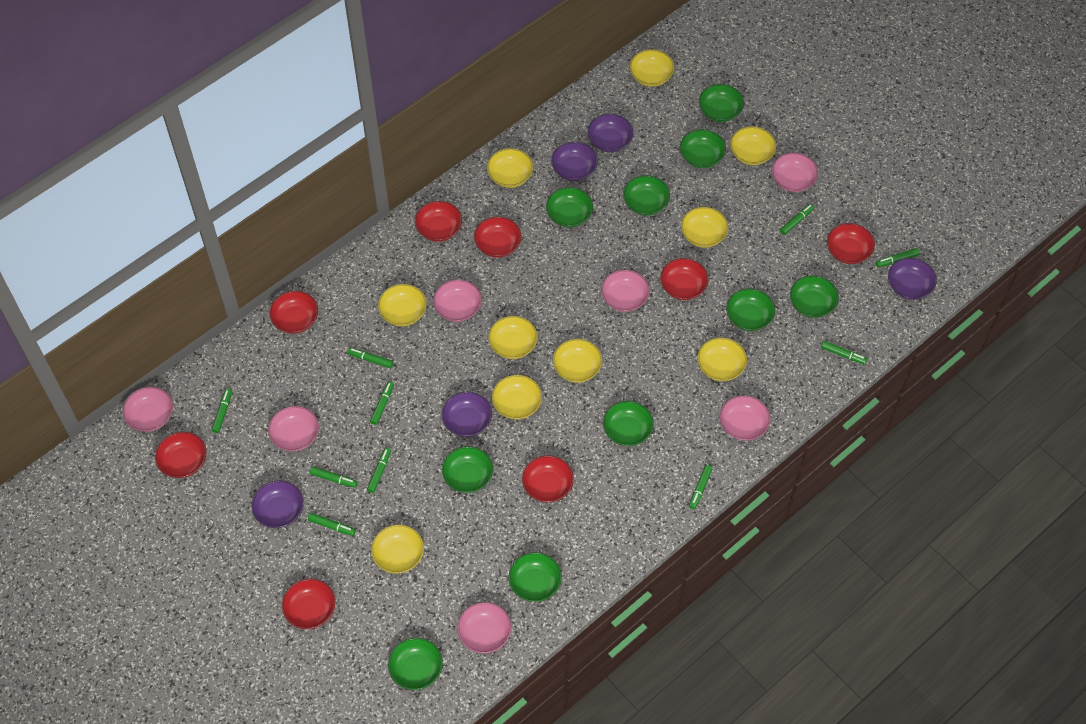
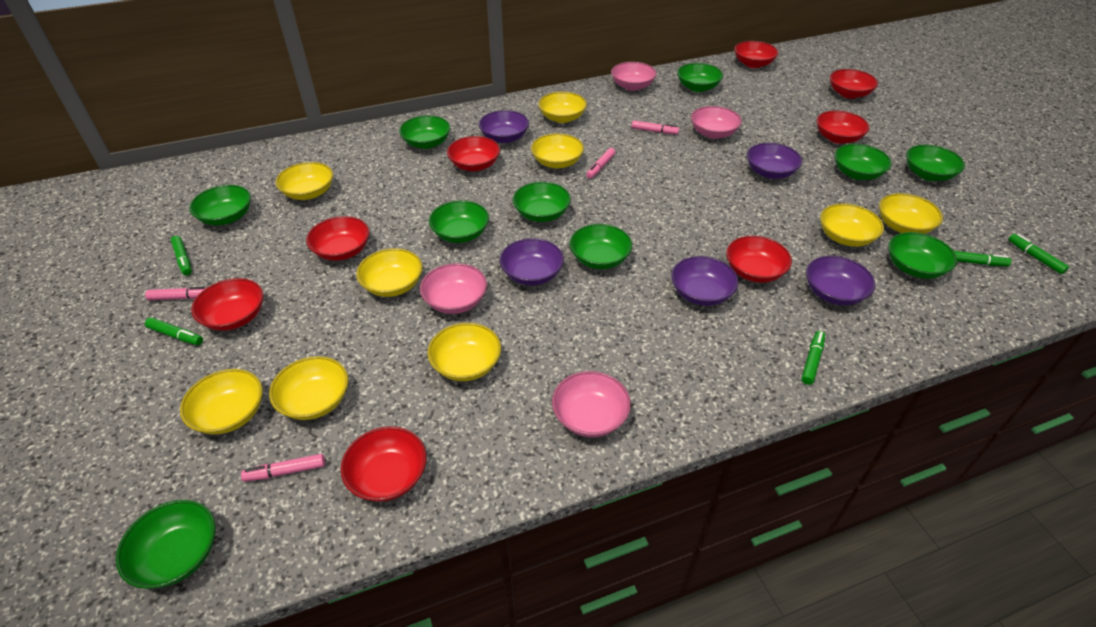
green marker: [212,389,232,433] [308,513,356,536] [310,466,358,488] [348,348,393,368] [367,448,391,493] [370,382,394,425] [689,465,713,509] [780,204,814,235] [821,341,867,364] [876,248,920,267] = 10 -> [145,317,203,345] [171,236,192,275] [801,331,825,385] [954,251,1011,267] [1008,234,1069,274] = 5
pink bowl: [122,387,173,432] [268,406,319,452] [433,279,482,322] [457,602,511,654] [601,270,650,312] [720,395,771,441] [772,153,818,192] = 7 -> [420,263,487,314] [552,371,631,437] [611,62,657,91] [691,106,742,139] = 4
pink marker: none = 0 -> [145,287,206,301] [241,454,325,482] [586,148,615,179] [631,120,679,135] = 4
yellow bowl: [371,525,424,574] [378,284,427,326] [487,148,533,188] [488,316,538,359] [492,375,542,420] [553,339,602,383] [630,49,674,87] [681,207,728,248] [697,337,747,381] [730,126,776,165] = 10 -> [180,369,263,435] [269,356,348,420] [275,162,333,200] [356,248,423,297] [427,323,501,381] [531,133,584,169] [538,92,587,123] [820,203,884,247] [879,193,943,234] = 9

